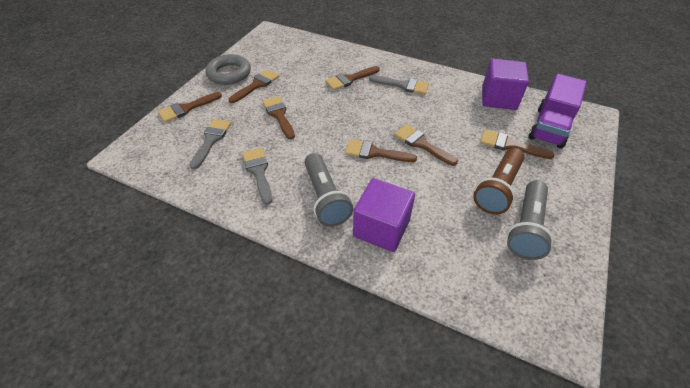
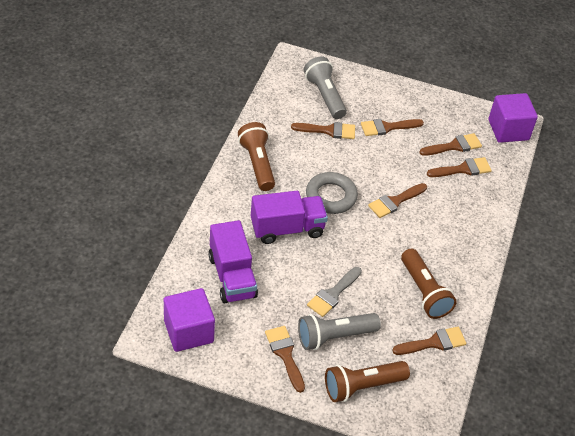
brown flashlight: [473,148,525,214] = 1 -> [238,122,275,191] [325,361,410,402] [401,249,457,319] = 3
grey brush: [190,119,231,169] [243,148,272,205] [369,75,429,95] = 3 -> [307,267,362,317] = 1
purple truck: [528,74,587,149] = 1 -> [209,220,258,303] [251,191,328,244] = 2

